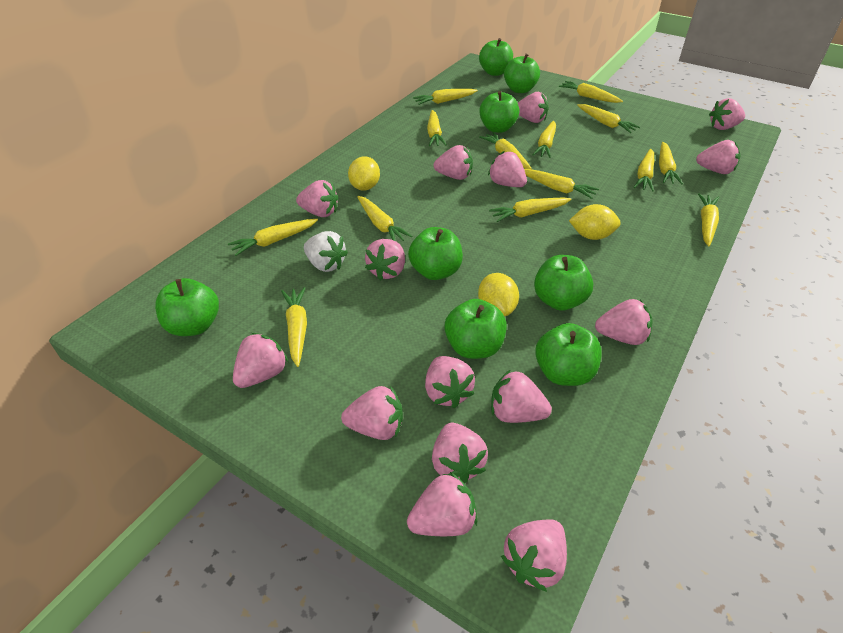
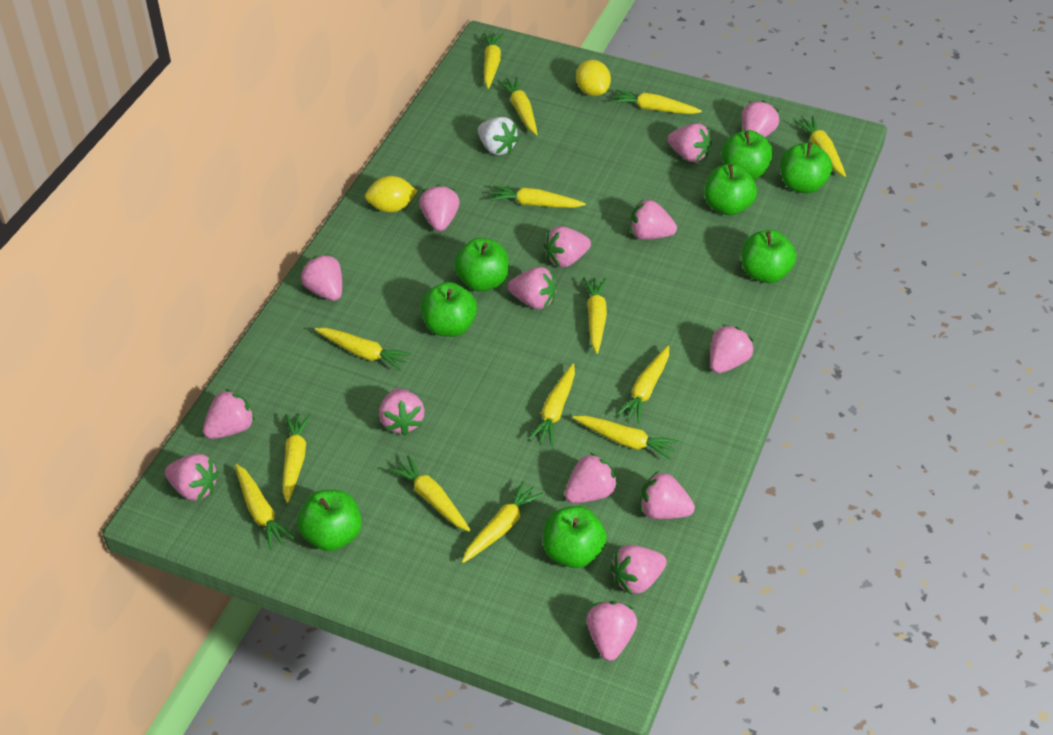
yellow lemon: [348,156,380,191] [478,273,519,316] [569,204,621,240] = 3 -> [365,176,417,212] [576,60,611,96] = 2

